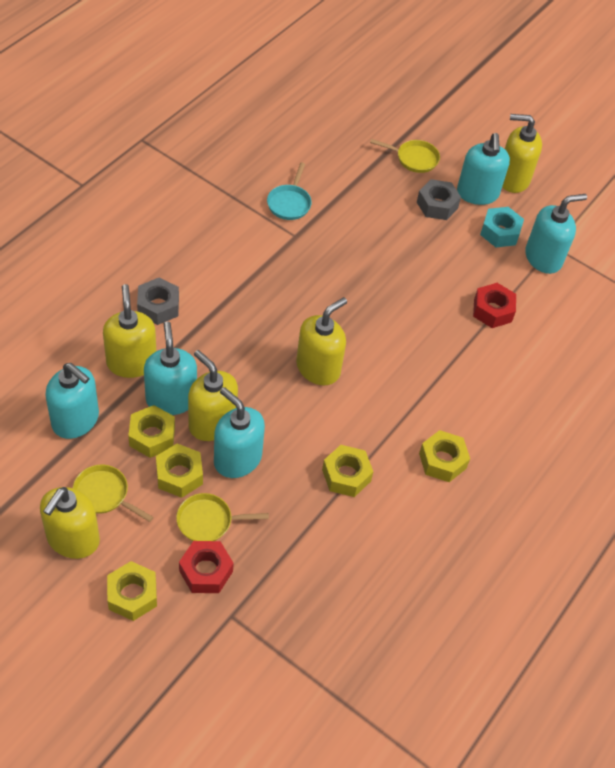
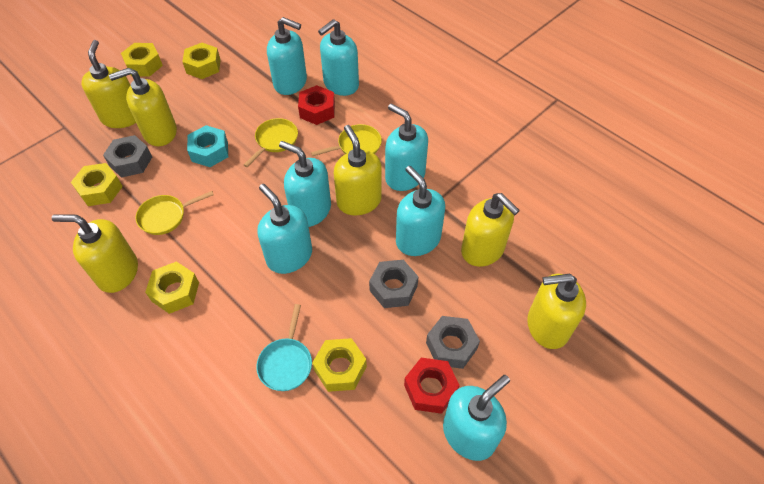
grey nut: [137,278,179,325] [417,179,461,220] = 2 -> [103,135,152,178] [369,260,419,308] [426,316,480,369] = 3
turquoise soap dispenser: [45,363,99,439] [144,322,197,415] [214,387,265,478] [457,133,510,205] [525,194,587,274] = 5 -> [257,184,312,274] [267,17,307,95] [279,141,331,227] [318,19,359,96] [385,103,428,191] [396,166,445,256] [443,375,510,461] = 7
yellow soap dispenser: [40,487,100,559] [103,284,156,378] [188,350,238,441] [296,297,347,385] [502,114,542,193] = 5 -> [52,214,138,293] [81,40,136,128] [109,68,177,146] [334,125,382,216] [461,193,520,267] [527,274,586,349] = 6

